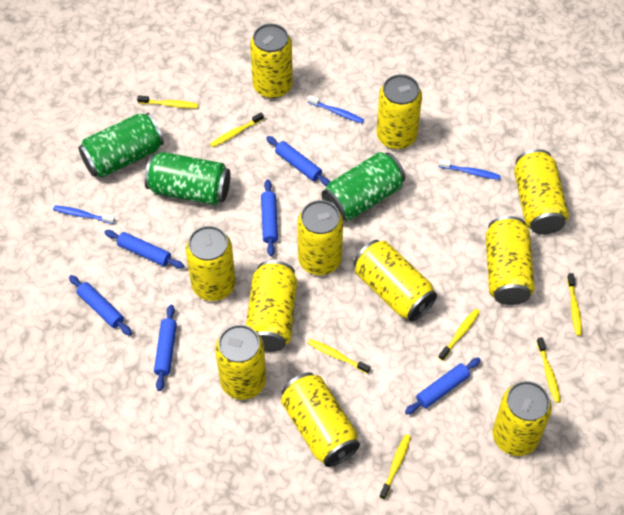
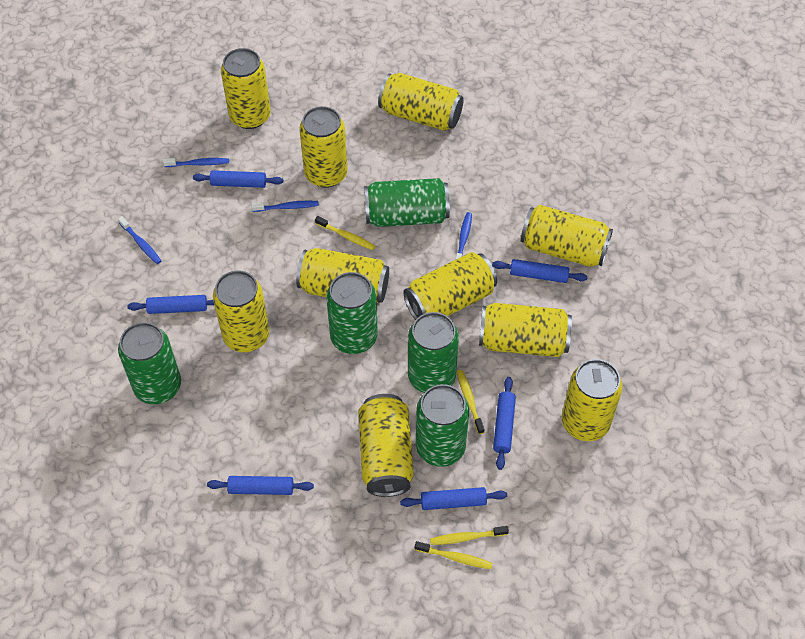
blue toothbrush: [53,205,115,224] [307,95,364,123] [438,159,501,180] = 3 -> [118,216,161,264] [163,158,229,167] [252,201,319,212] [455,212,472,260] = 4
green can: [78,113,164,178] [145,152,230,205] [321,152,405,221] = 3 -> [118,322,181,404] [326,272,378,354] [364,178,450,227] [408,312,459,393] [416,384,469,467] = 5
yellow can: [186,226,236,301] [215,325,266,400] [246,260,297,352] [250,24,293,99] [281,372,360,467] [297,200,343,275] [354,240,437,321] [376,74,422,149] [485,216,535,305] [493,381,552,456] [514,149,569,235] = 11 -> [213,270,270,352] [221,48,271,129] [296,248,389,303] [299,106,347,188] [358,394,414,497] [378,73,464,131] [403,252,497,320] [479,303,572,357] [521,205,613,267] [562,359,622,441] = 10
yellow toothbrush: [137,95,198,108] [210,112,264,147] [308,339,371,374] [379,434,411,500] [438,309,480,361] [537,337,561,403] [567,273,582,336] = 7 -> [315,216,375,250] [415,541,493,569] [430,526,509,545] [457,370,485,434] = 4

